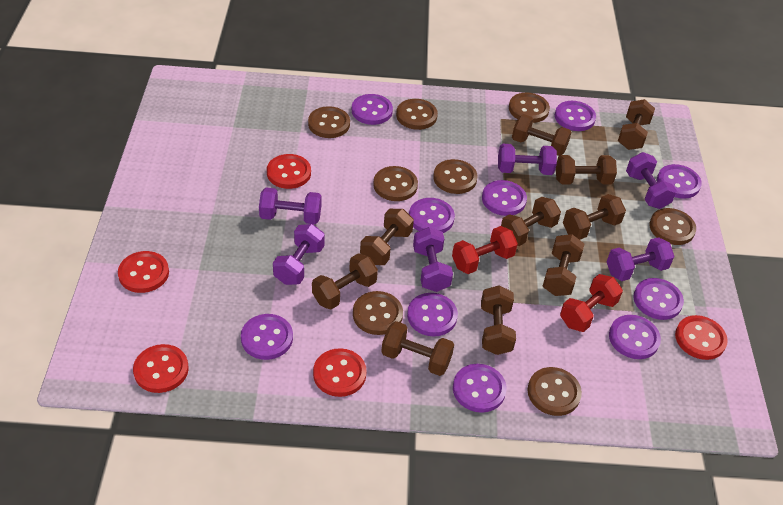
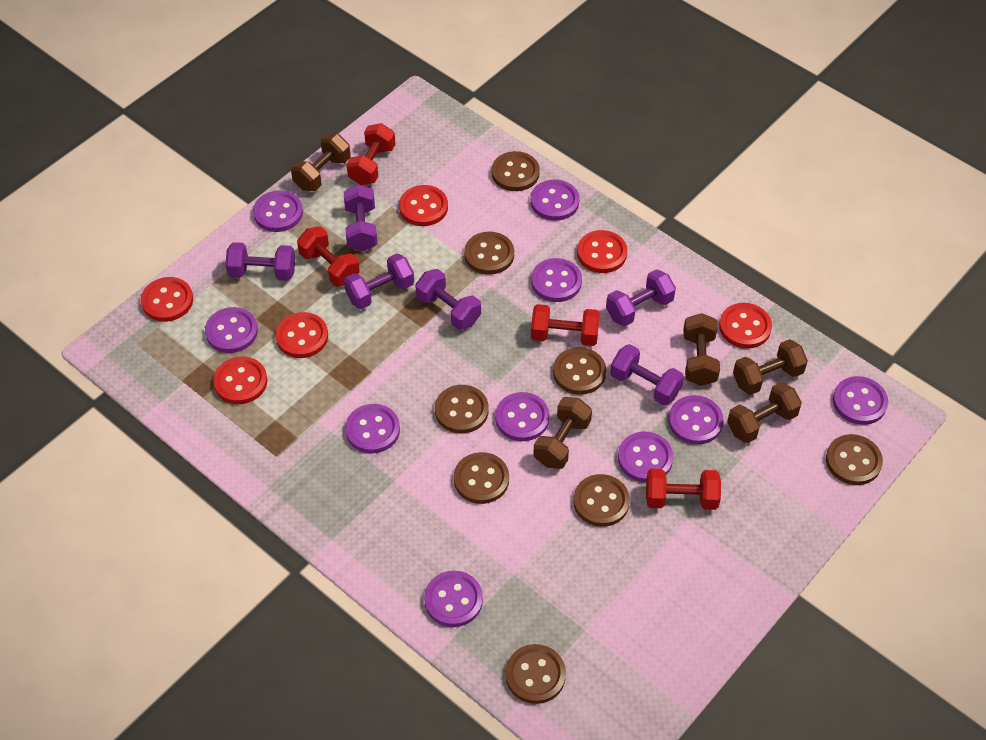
brown dumbbell: [312,253,378,309] [360,209,414,265] [381,321,454,376] [481,285,516,355] [501,197,561,246] [512,114,572,156] [543,234,584,296] [556,155,617,185] [563,194,626,240] [618,99,655,150] = 10 -> [291,134,351,191] [533,397,592,469] [683,313,720,386] [727,382,802,443] [733,339,808,395] = 5
red button: [118,251,169,293] [133,344,189,393] [267,154,311,189] [313,348,366,397] [675,315,728,360] = 5 -> [141,277,193,322] [213,357,267,404] [276,312,328,358] [399,185,448,226] [577,230,627,273] [719,303,772,348] = 6
red dumbbell: [452,226,518,274] [560,274,623,332] = 2 -> [297,226,360,287] [347,123,395,185] [531,304,600,346] [646,469,721,510] = 4

